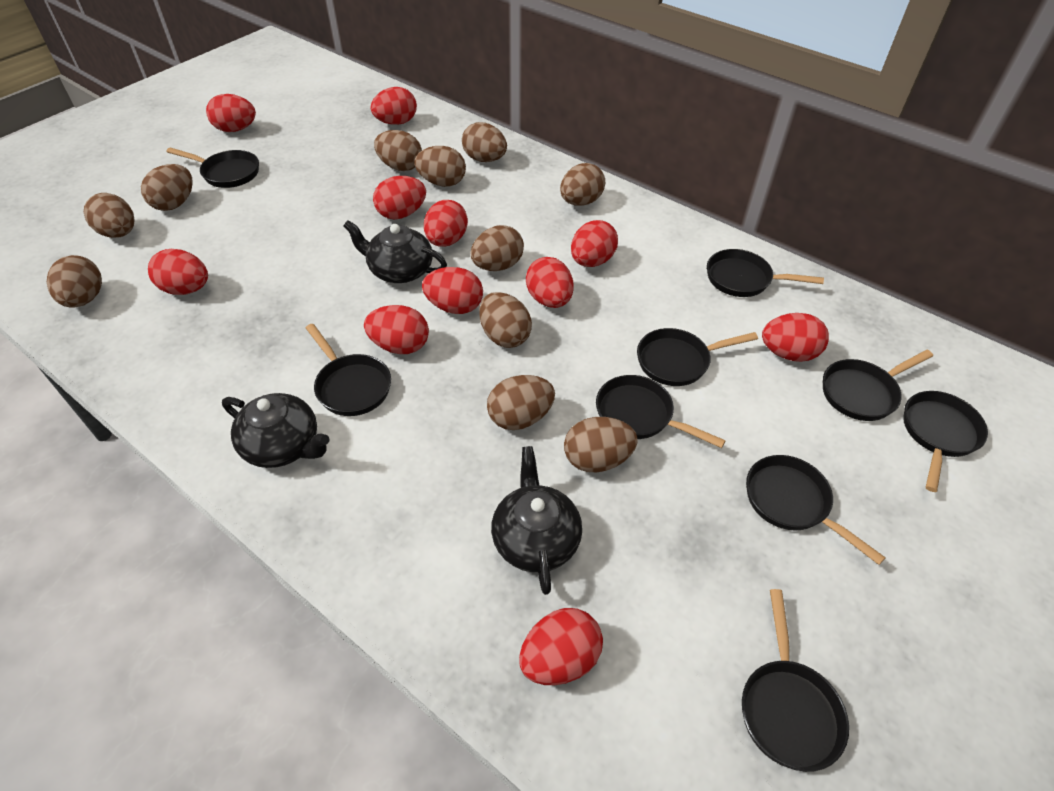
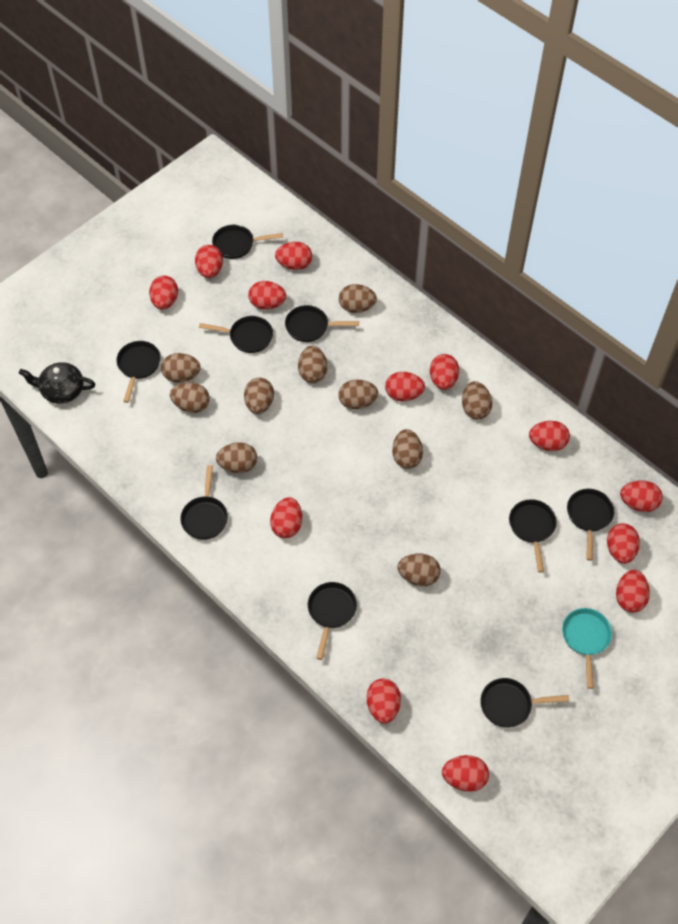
black teapot: [222,393,329,468] [343,220,447,283] [491,446,582,595] = 3 -> [19,362,95,404] = 1
brown egg: [47,255,102,308] [84,193,135,238] [141,164,193,211] [374,130,422,171] [414,146,466,187] [462,122,507,162] [470,225,524,271] [479,292,532,348] [487,375,555,430] [560,163,605,206] [564,417,638,472] = 11 -> [161,353,201,383] [170,382,210,413] [216,442,257,473] [244,378,274,414] [298,346,327,383] [338,379,378,409] [339,284,377,313] [392,429,423,469] [397,553,441,586] [462,381,492,419] = 10
red egg: [148,249,208,295] [206,94,256,132] [364,305,429,354] [371,87,417,125] [373,176,426,219] [422,267,483,314] [424,200,468,247] [519,608,603,685] [526,257,574,308] [571,220,618,267] [762,313,829,362] = 11 -> [149,276,178,310] [195,245,223,278] [248,281,286,310] [270,497,302,538] [275,242,312,270] [367,679,401,724] [385,372,425,401] [430,354,459,390] [442,755,489,792] [529,421,570,451] [607,523,640,564] [616,570,650,613] [620,480,663,512] = 13
turquoise pan: none = 0 -> [562,608,612,689] = 1

